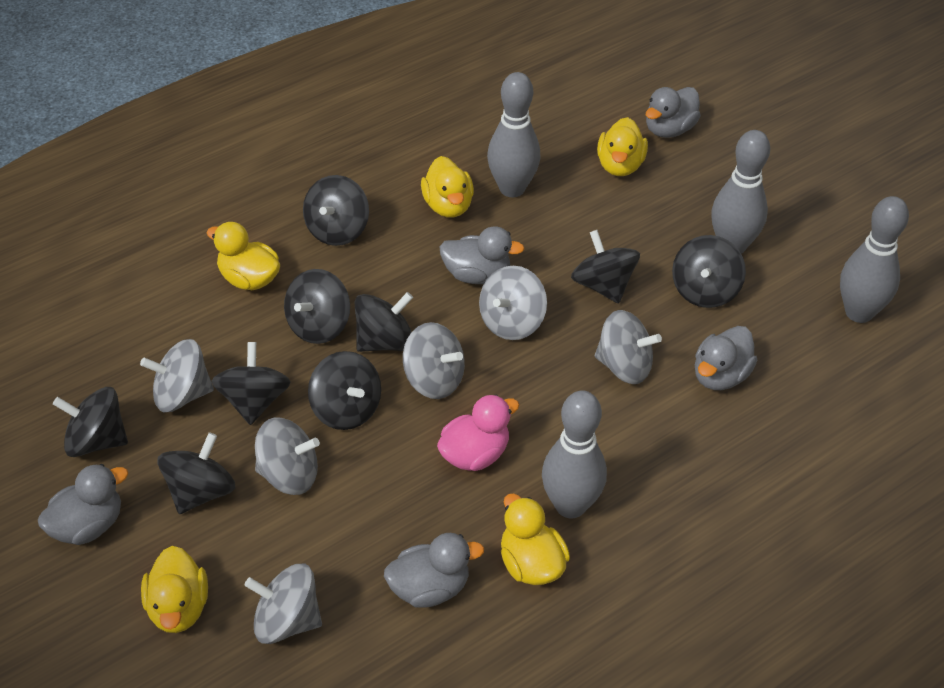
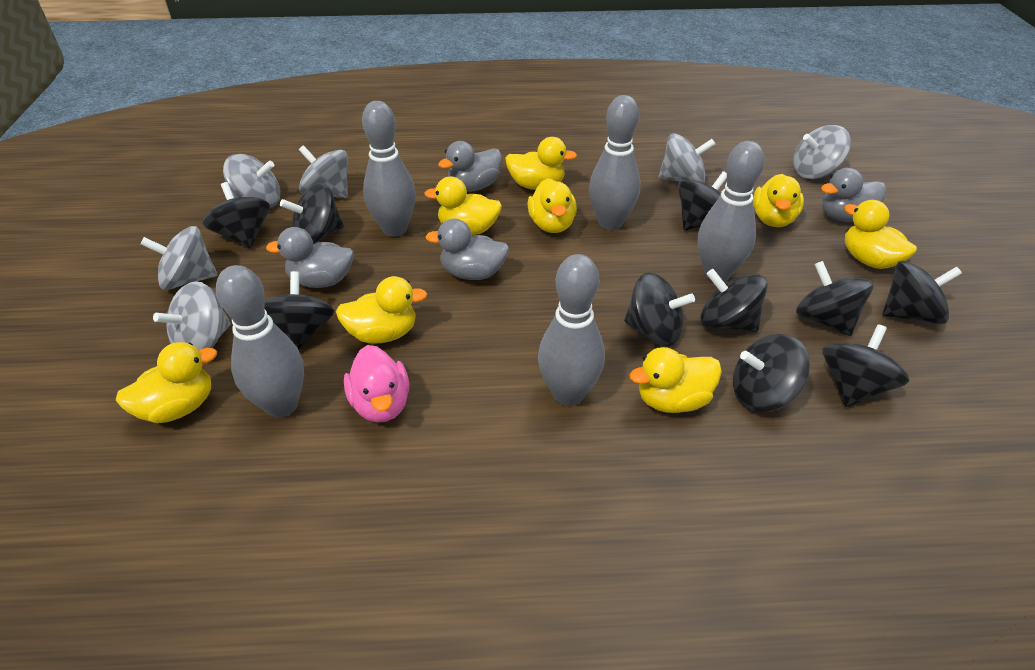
black spinning top: [53,387,128,457] [157,432,235,514] [212,342,291,425] [284,269,350,344] [303,175,369,246] [308,351,381,430] [355,292,413,352] [571,230,640,303] [672,235,746,308] = 9 -> [203,182,270,249] [264,271,335,350] [280,183,344,244] [624,273,695,347] [678,171,727,230] [700,269,768,332] [733,334,810,412] [796,261,874,336] [822,324,909,407] [883,261,962,324] = 10
grey bowling pin: [487,72,540,197] [542,390,607,519] [711,130,770,254] [840,196,909,323] = 4 -> [216,265,304,418] [362,101,416,237] [538,254,605,406] [589,95,641,230] [698,141,765,282] = 5
grey duck: [38,464,128,545] [384,533,484,608] [439,226,524,284] [646,87,701,138] [695,326,757,390] = 5 -> [266,227,354,288] [425,219,509,280] [438,141,502,191] [821,168,886,222] = 4
yellow duck: [141,546,208,633] [206,222,280,290] [421,156,474,218] [501,493,570,585] [597,117,648,176] = 5 -> [116,342,217,423] [336,276,427,343] [424,177,502,235] [505,137,577,190] [527,178,577,233] [629,347,722,413] [753,174,804,227] [844,200,917,269] = 8

